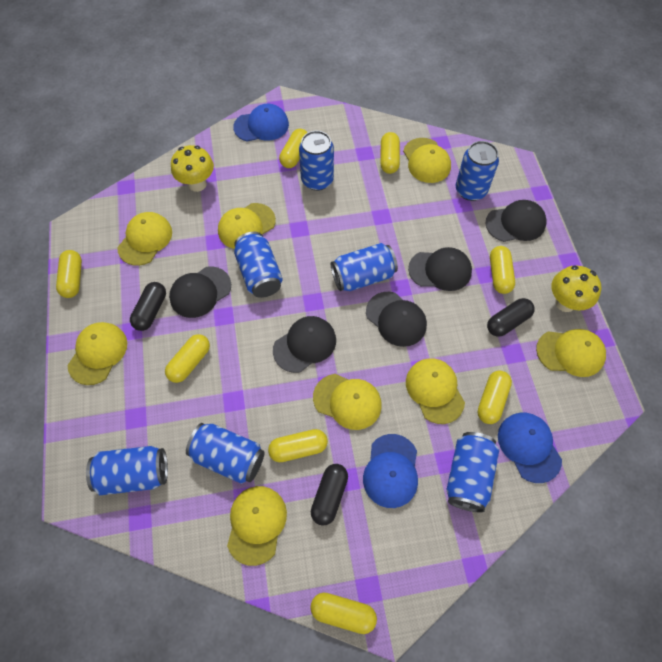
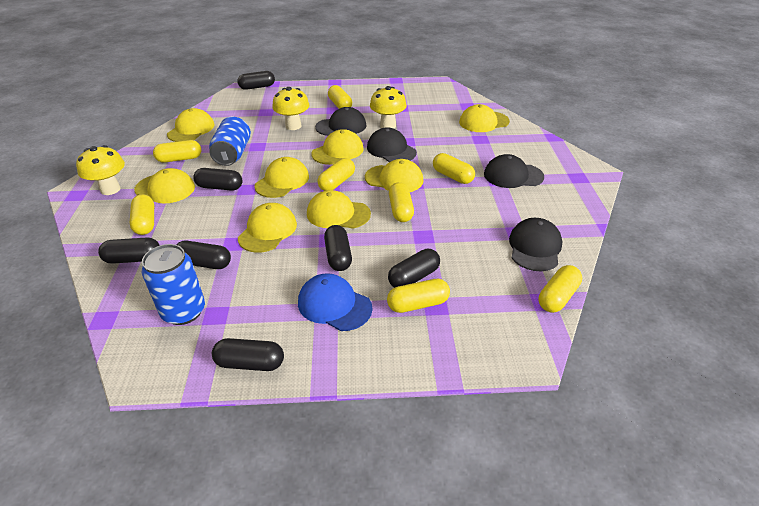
black cap: [169,266,231,318] [273,316,336,373] [366,292,427,347] [408,247,472,291] [485,200,546,242] = 5 -> [315,107,366,136] [367,128,417,162] [484,154,544,188] [509,218,562,271] = 4
black capsule: [130,282,166,331] [311,464,348,526] [487,298,534,337] = 3 -> [98,237,160,264] [176,240,231,269] [193,168,242,191] [212,338,284,371] [237,71,275,90] [324,225,352,271] [388,249,440,288] = 7
blue can: [86,446,168,495] [186,423,264,484] [234,232,283,298] [299,131,334,191] [331,243,398,291] [446,432,499,513] [456,141,499,201] = 7 -> [142,244,205,325] [209,117,251,166] = 2
blue cap: [233,104,289,141] [363,434,418,508] [498,413,562,483] = 3 -> [298,273,373,331] = 1
yellow mushroom: [171,145,214,192] [552,266,601,312] = 2 -> [76,145,125,195] [272,87,310,130] [370,86,407,129] = 3

